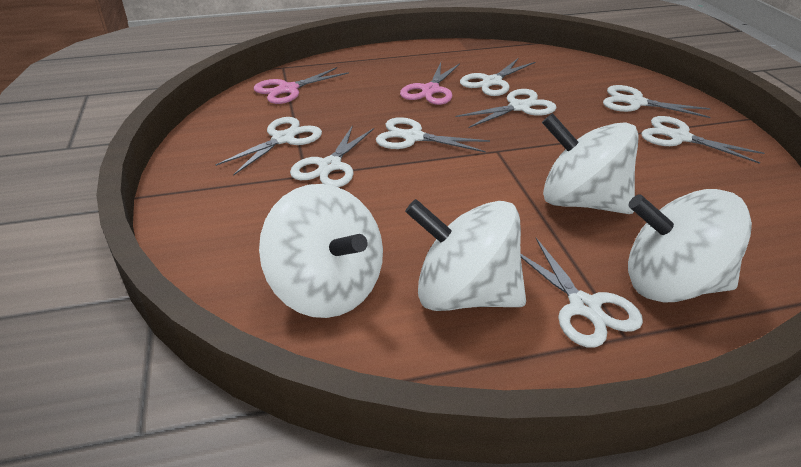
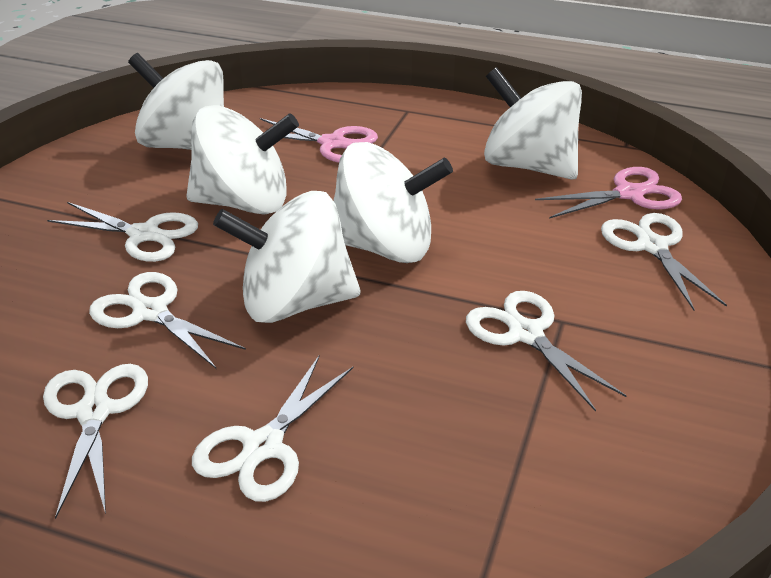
white scissors: [215,117,322,176] [290,125,374,187] [376,117,490,153] [456,89,557,128] [460,58,535,96] [521,238,643,348] [603,85,711,118] [641,116,764,164] = 8 -> [43,364,148,519] [47,202,198,262] [89,272,246,368] [192,356,353,502] [466,291,627,412] [601,213,727,310] = 6
white spinning top: [259,184,383,318] [405,199,526,311] [542,113,639,214] [628,189,752,303] = 4 -> [128,53,224,150] [186,105,299,215] [213,191,361,323] [333,142,453,263] [484,67,582,180] = 5

